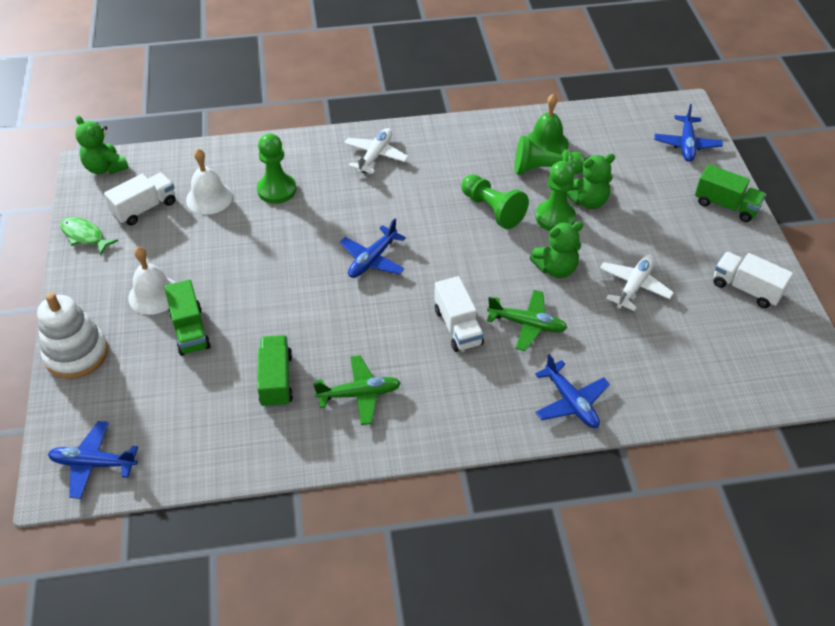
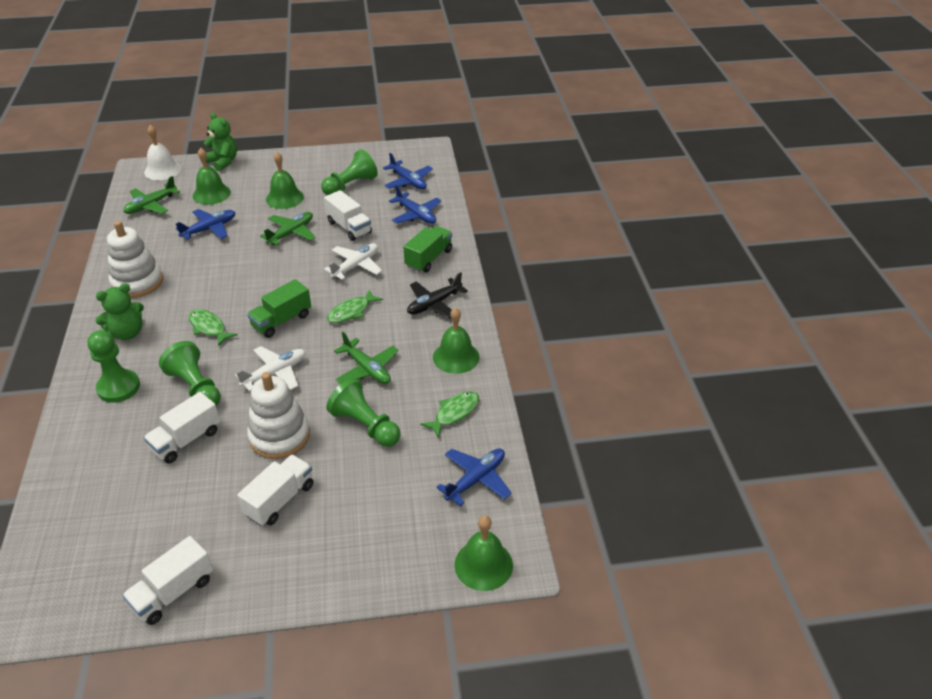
black plane: none = 0 -> [407,272,468,318] = 1
green bell: [528,94,569,155] = 1 -> [193,148,231,205] [266,152,304,209] [433,307,479,374] [454,516,513,591] = 4
green fish: [60,217,118,255] = 1 -> [189,309,238,346] [327,290,383,323] [420,391,479,438] = 3
green plane: [313,355,401,425] [487,290,567,351] = 2 -> [123,176,180,214] [260,212,316,245] [334,332,399,384] = 3
green teddy bear: [75,115,129,174] [530,222,583,278] [567,154,615,209] = 3 -> [95,283,144,340] [204,112,237,171] = 2
green truck: [164,279,211,356] [257,335,293,408] [695,164,766,222] = 3 -> [247,279,311,338] [404,226,452,272] = 2
white bell: [128,246,175,315] [186,149,233,215] = 2 -> [144,125,181,180] = 1
white stacking toy: [37,293,108,379] = 1 -> [107,221,163,298] [247,372,310,459] = 2
white truck: [104,173,175,226] [434,276,484,352] [714,252,793,308] = 3 -> [122,536,213,625] [144,392,220,464] [237,454,313,526] [324,190,372,241] = 4

